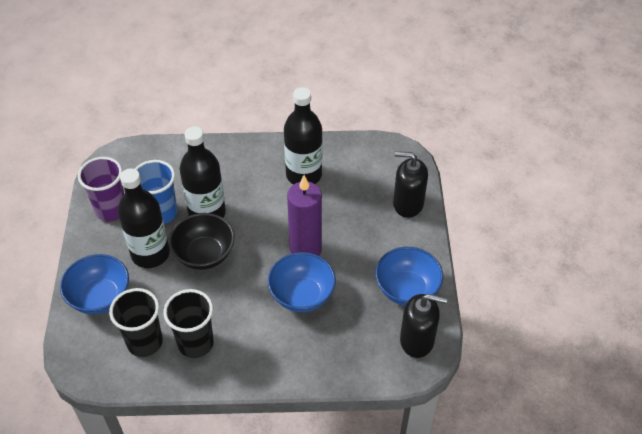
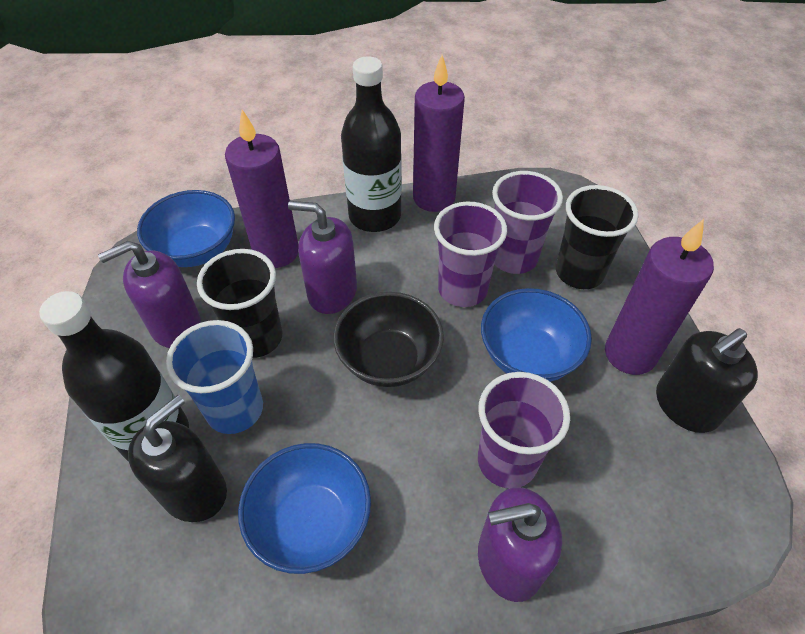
black bottle: [118,168,170,268] [180,126,226,218] [284,87,322,185] = 3 -> [39,291,189,462] [341,56,402,232] = 2
purple candle: [287,175,322,256] = 1 -> [225,110,299,268] [413,55,465,212] [605,219,714,375] = 3
purple cup: [78,157,124,222] = 1 -> [434,202,507,307] [478,372,570,489] [492,171,563,274] = 3
purple soap dispenser: none = 0 -> [98,241,201,348] [288,201,357,314] [478,487,562,602] = 3

